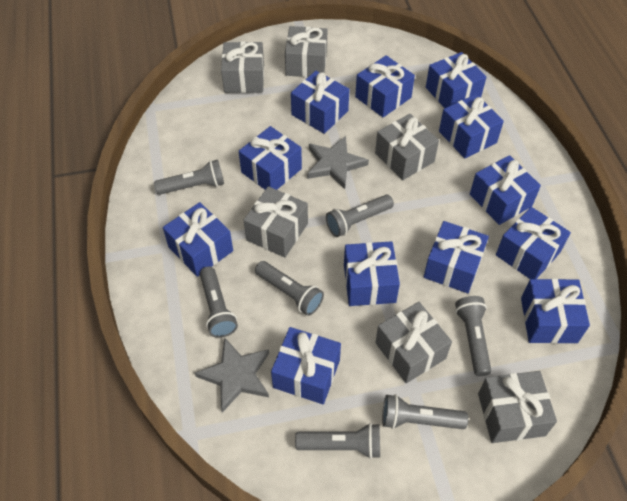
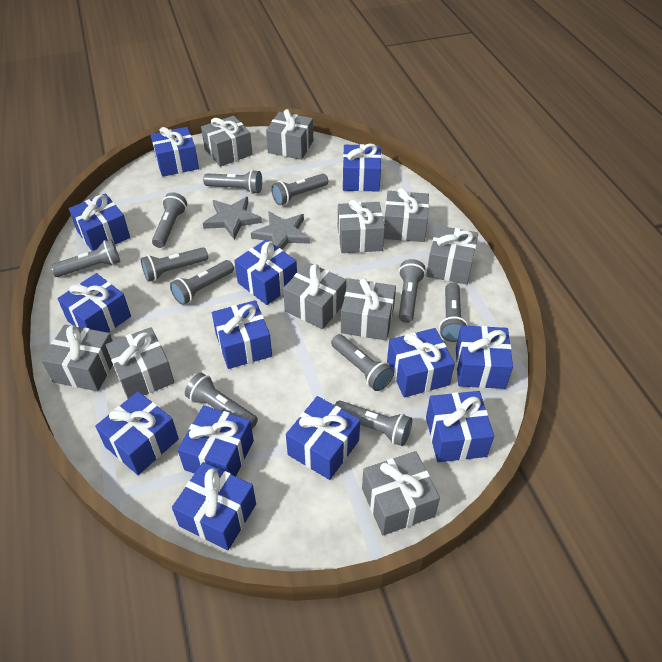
blue gift: [163,202,233,277] [239,126,302,190] [271,327,341,405] [291,71,350,134] [344,241,400,306] [355,55,415,117] [424,221,489,293] [426,52,486,108] [439,94,504,158] [470,155,541,225] [496,207,571,279] [521,279,590,344] = 12 -> [57,273,131,333] [69,193,130,251] [95,391,179,475] [150,127,199,177] [172,462,256,550] [178,405,254,476] [212,300,272,369] [234,239,297,305] [286,396,360,480] [343,144,381,191] [387,328,455,398] [426,391,494,462] [456,325,513,389] = 13
grey flashlight: [154,160,224,195] [200,267,238,338] [255,261,324,316] [295,423,380,459] [326,195,394,237] [382,394,468,429] [455,296,492,376] = 7 -> [51,239,120,277] [141,247,208,282] [152,192,187,248] [170,260,234,305] [185,373,258,429] [203,170,262,194] [271,174,328,205] [331,334,394,391] [335,401,412,446] [399,259,426,323] [439,282,468,342] = 11
grey gift: [221,41,264,93] [244,186,308,258] [285,26,327,77] [375,114,439,180] [375,302,452,383] [478,371,557,443] = 6 -> [41,325,113,391] [106,327,174,399] [201,116,253,167] [266,109,313,160] [283,262,346,329] [338,200,385,253] [341,278,396,341] [362,451,440,535] [384,188,429,242] [426,225,478,285] = 10

